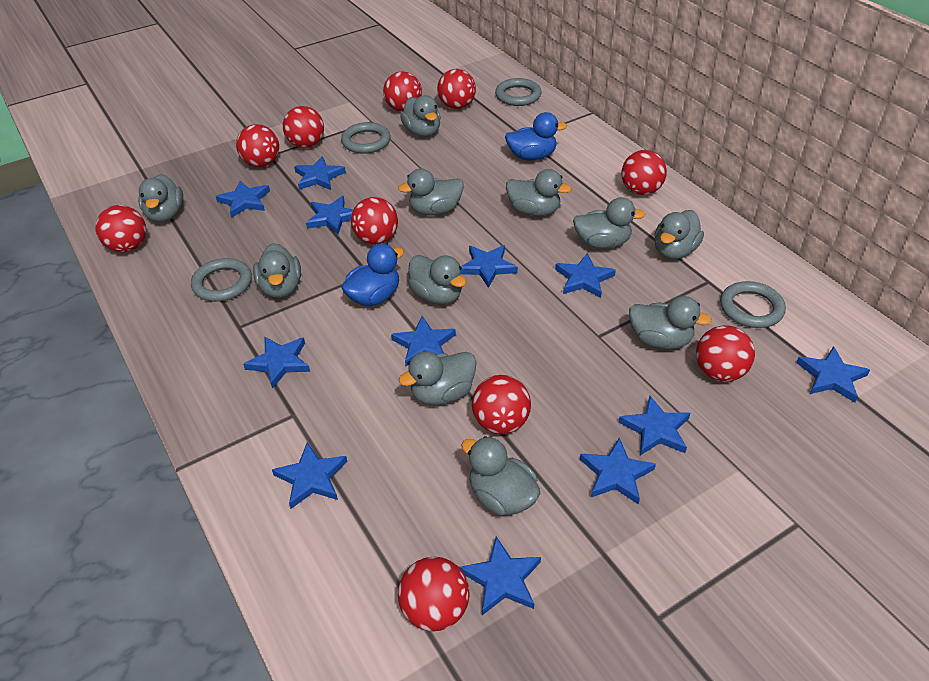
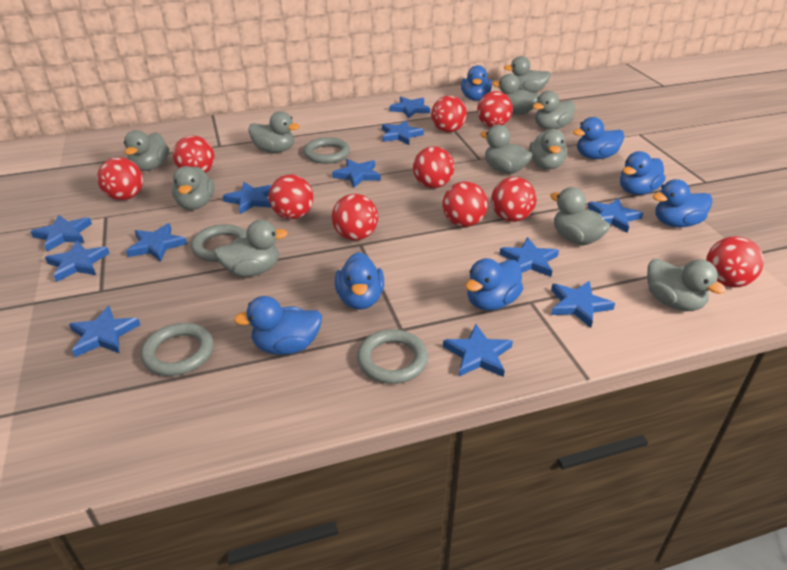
blue duck: [341,244,404,306] [505,112,567,161] = 2 -> [234,296,322,355] [335,252,384,310] [461,65,492,101] [466,258,523,311] [573,117,625,159] [620,151,665,195] [653,179,713,228] = 7

